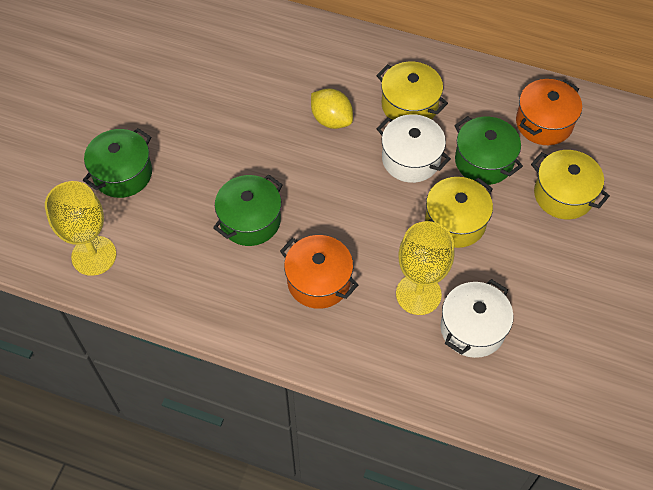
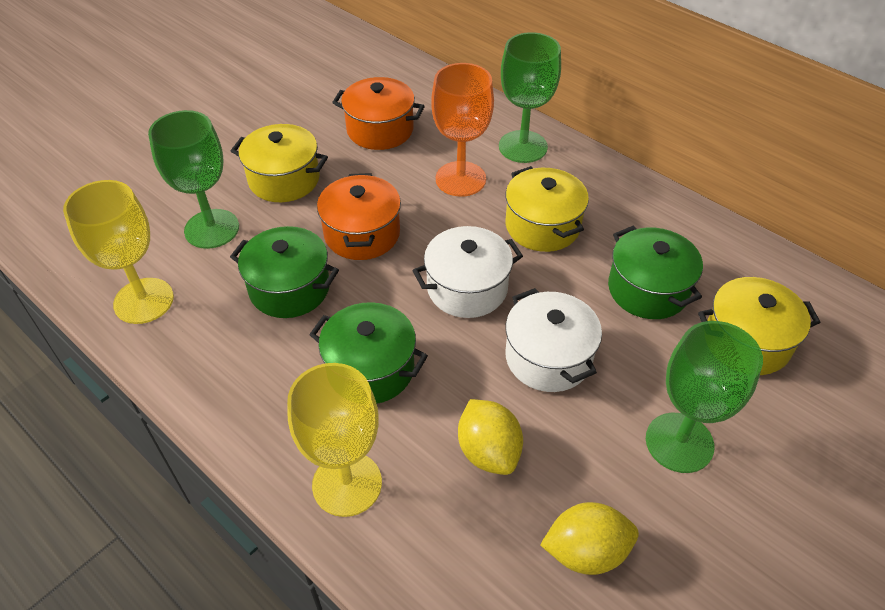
green goblet: none = 0 -> [148,110,239,249] [499,32,561,163] [646,321,763,473] = 3
orange goblet: none = 0 -> [431,63,494,196] = 1
yellow lemon: [311,89,353,129] = 1 -> [458,399,523,475] [540,502,639,575] = 2

